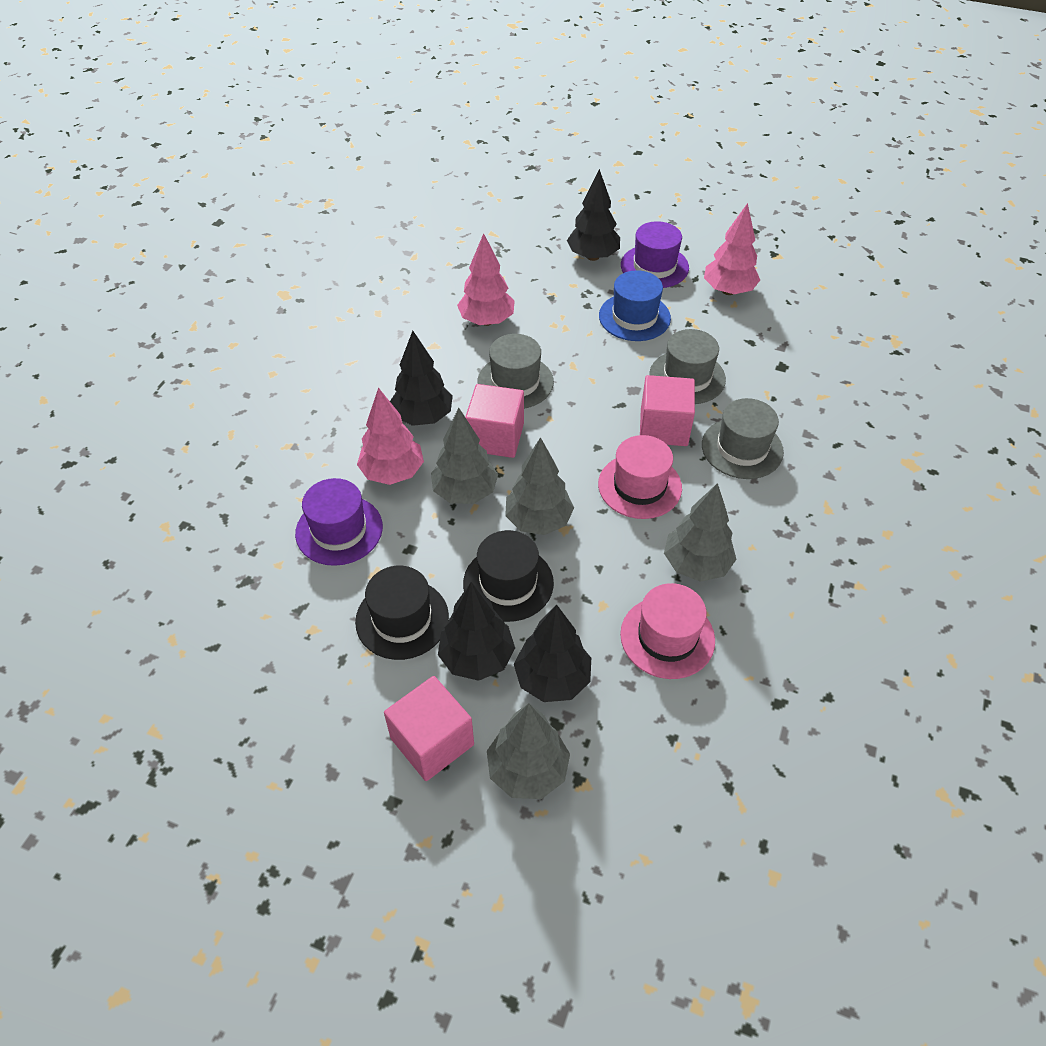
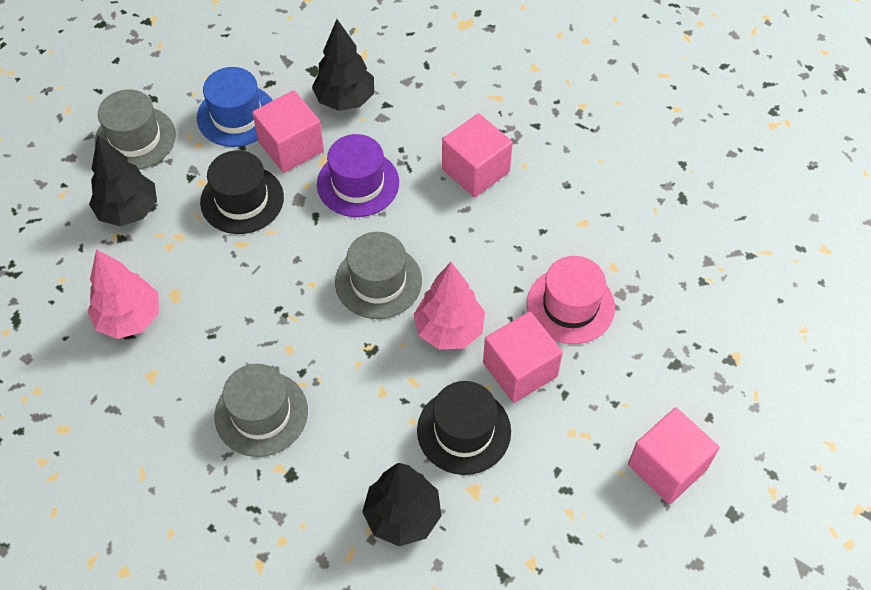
black tree: [390,331,453,426] [438,582,515,681] [514,605,591,702] [567,169,620,261] = 4 -> [89,135,157,226] [312,19,374,111] [362,463,441,547] = 3
grey tree: [431,408,498,504] [487,703,570,799] [505,437,574,535] [664,483,737,582] = 4 -> none = 0
pink cube: [384,676,474,781] [465,384,524,458] [640,375,695,446] = 3 -> [252,90,324,173] [442,113,513,198] [483,312,563,403] [628,407,719,504] = 4
pink hat: [598,435,682,519] [620,583,715,679] = 2 -> [527,256,615,344] = 1
pink tree: [357,387,424,485] [457,233,515,326] [704,203,760,295] = 3 -> [88,249,159,339] [413,262,485,349] = 2
purple hat: [295,478,383,566] [621,221,689,288] = 2 -> [317,134,399,217] = 1

